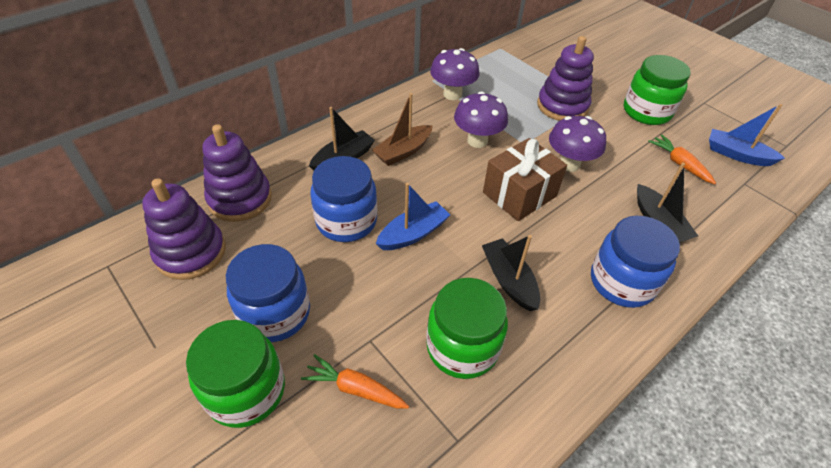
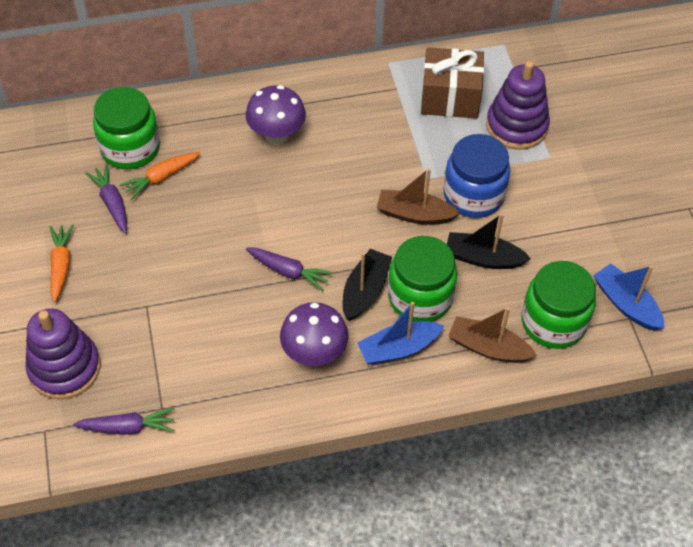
black boat: [309,107,375,171] [482,235,540,311] [637,162,698,242] = 3 -> [342,249,392,321] [447,213,531,269] = 2
blue jar: [226,244,310,342] [311,156,377,242] [591,216,680,308] = 3 -> [443,134,510,218] = 1
brown boat: [372,93,433,166] = 1 -> [377,168,460,225] [448,307,537,363] = 2
purple carrot: none = 0 -> [73,408,175,435] [85,164,127,233] [246,248,333,291] = 3
purple mushroom: [430,48,479,100] [454,91,508,148] [549,116,606,172] = 3 -> [246,85,306,145] [280,302,349,366] = 2
purple stacking toy: [142,178,226,280] [202,124,272,222] [537,36,594,121] = 3 -> [25,308,101,399] [486,61,550,150] = 2

